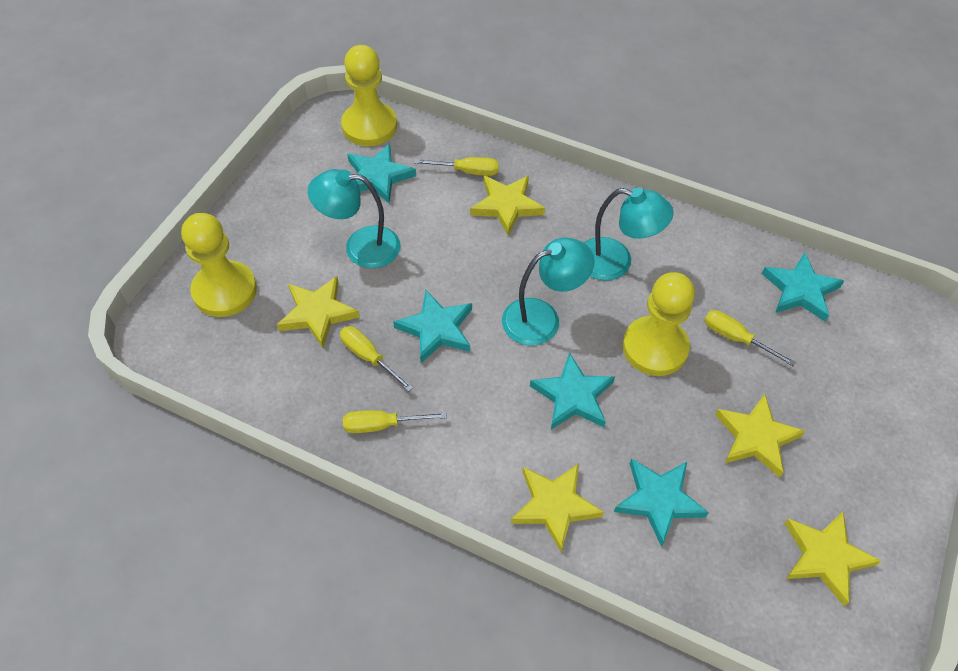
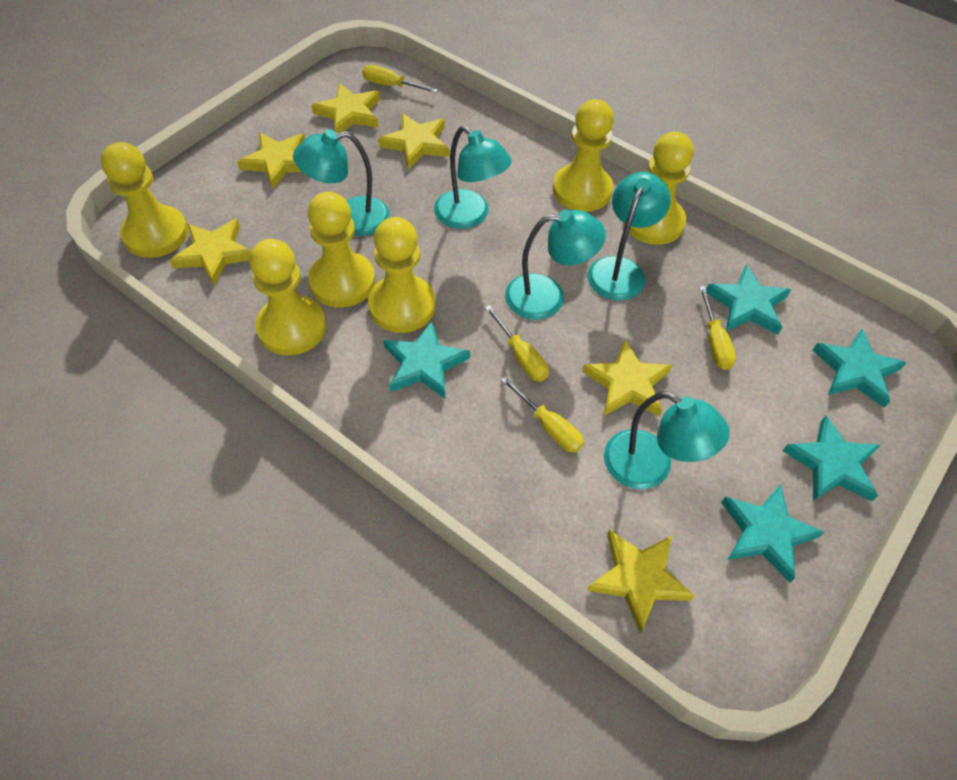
turquoise lamp: [308,169,401,268] [502,237,594,345] [584,187,674,280] = 3 -> [293,130,390,236] [434,126,512,229] [505,210,606,320] [587,172,671,300] [604,391,730,489] = 5
yellow pawn: [181,213,257,317] [341,45,397,146] [623,272,695,376] = 3 -> [101,142,188,258] [249,239,326,355] [308,192,375,308] [368,217,435,333] [553,99,614,212] [624,132,694,245] = 6
yellow star: [277,276,360,348] [470,175,545,236] [511,463,604,552] [715,394,805,478] [784,511,881,606] = 5 -> [169,219,252,286] [237,133,305,190] [311,83,380,133] [378,113,450,169] [582,339,672,417] [587,530,695,633] = 6

